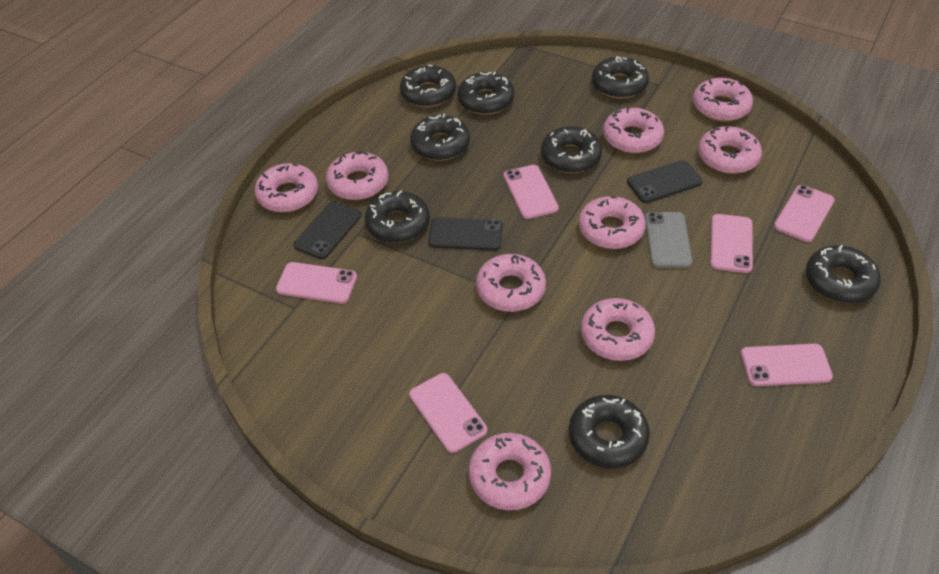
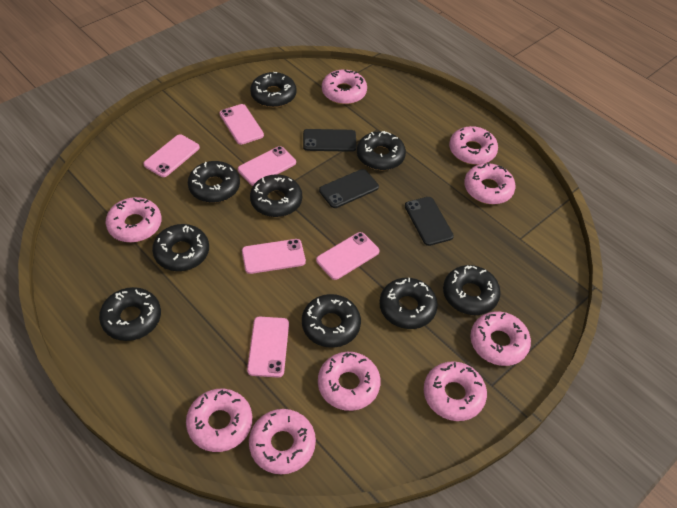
black donut: [365,191,430,243] [400,65,456,107] [410,114,470,161] [457,72,515,115] [541,126,602,173] [569,395,650,468] [592,56,649,98] [806,245,881,303] = 8 -> [99,287,161,341] [152,224,209,271] [188,161,240,203] [250,72,297,107] [250,174,302,217] [302,294,361,348] [357,131,406,170] [379,278,438,329] [443,265,501,315] = 9
grey phone: [645,212,692,268] = 1 -> none = 0

